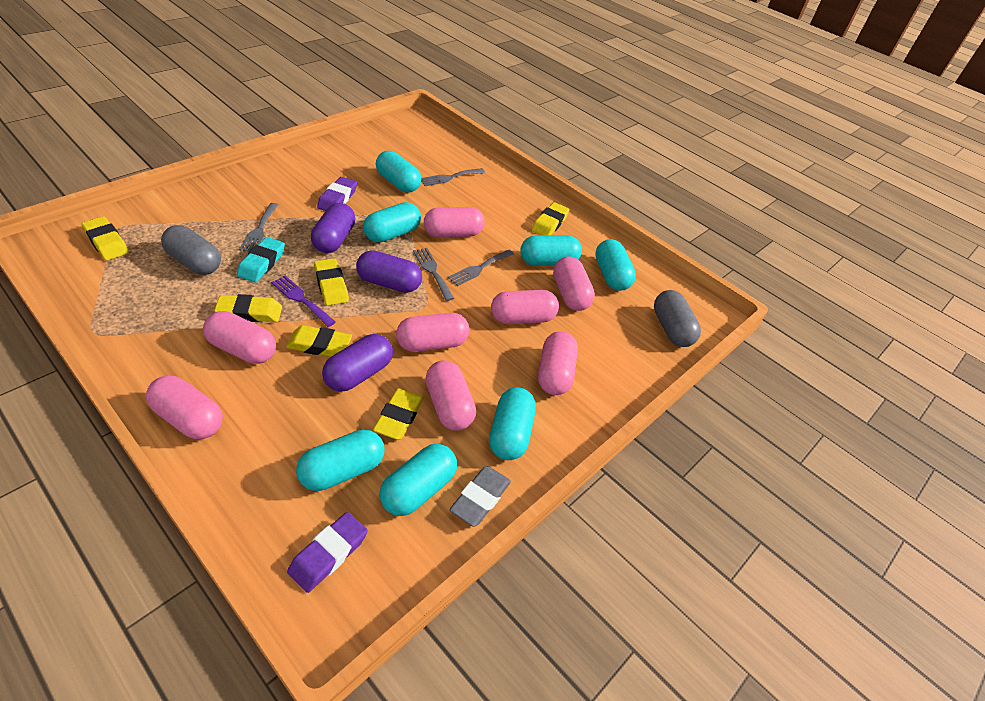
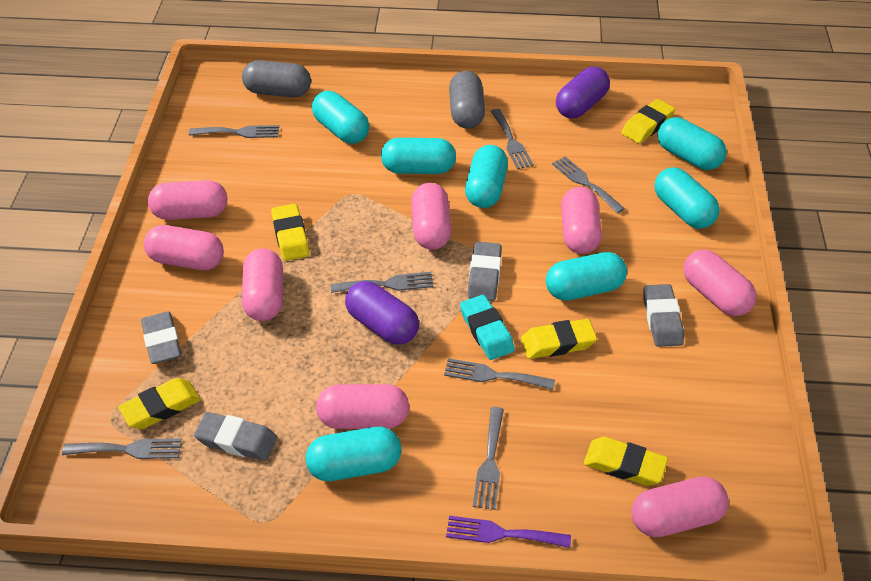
grey eraser: [449,466,511,527] = 1 -> [141,311,181,364] [194,412,277,461] [468,241,502,301] [644,284,684,347] = 4
grey fork: [239,203,278,252] [413,248,454,301] [421,168,485,186] [448,250,514,286] = 4 -> [62,438,182,459] [189,125,279,138] [331,272,434,293] [444,358,555,390] [473,407,504,510] [491,109,534,169] [552,157,625,213] = 7
purple capsule: [311,203,355,253] [322,334,393,392] [356,250,422,293] = 3 -> [345,281,419,345] [556,67,610,118] = 2
purple eraser: [287,512,368,593] [317,177,357,211] = 2 -> none = 0
yellow eraser: [81,216,129,260] [214,294,282,322] [286,325,352,357] [314,258,349,306] [373,388,424,440] [531,202,570,235] = 6 -> [118,378,201,429] [271,204,310,261] [521,319,597,359] [584,437,668,486] [621,99,675,143] = 5

